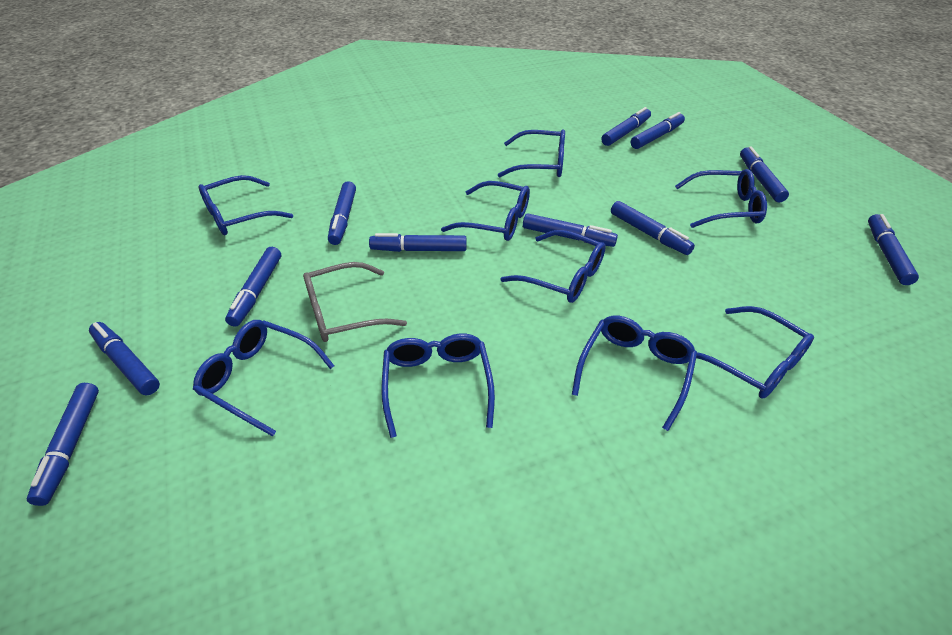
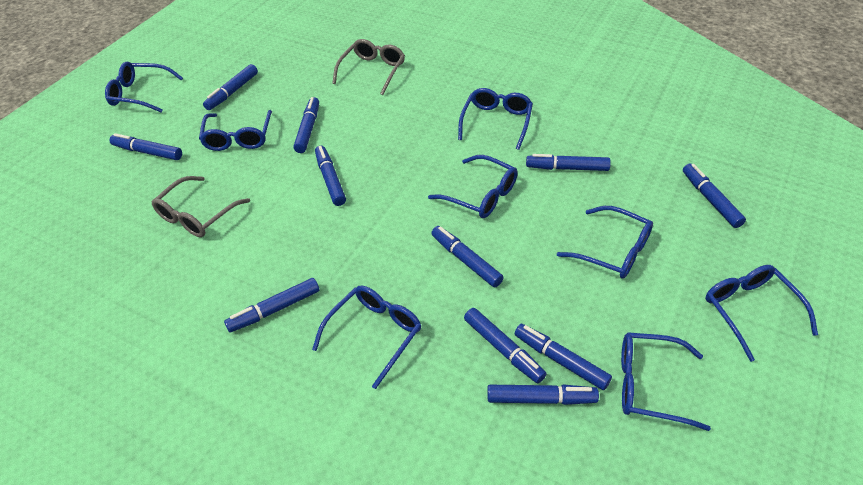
blue glasses: [193,320,334,437] [198,175,293,235] [381,334,495,438] [441,181,530,241] [498,129,565,177] [500,230,606,303] [572,316,697,431] [675,169,767,228] [696,306,814,399] = 9 -> [105,62,183,113] [199,110,272,151] [312,285,422,389] [428,155,518,218] [458,88,533,150] [557,206,653,279] [621,332,711,431] [705,265,818,362] = 8
grey glasses: [303,262,407,342] = 1 -> [152,176,250,237] [332,39,405,95] = 2

